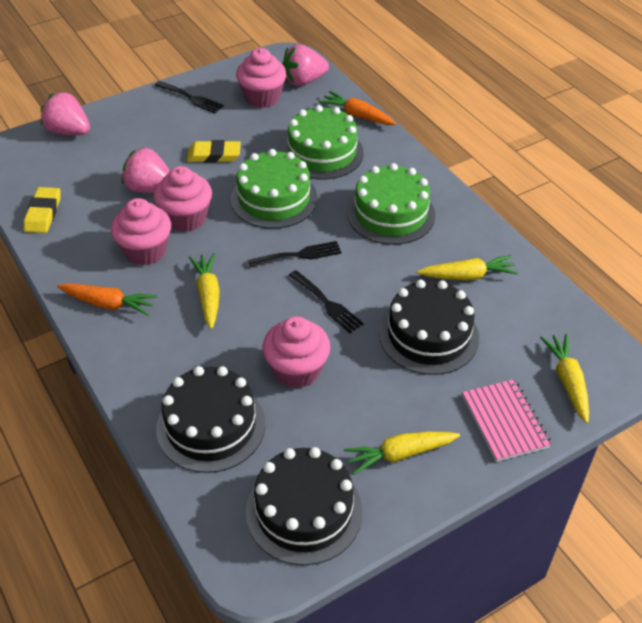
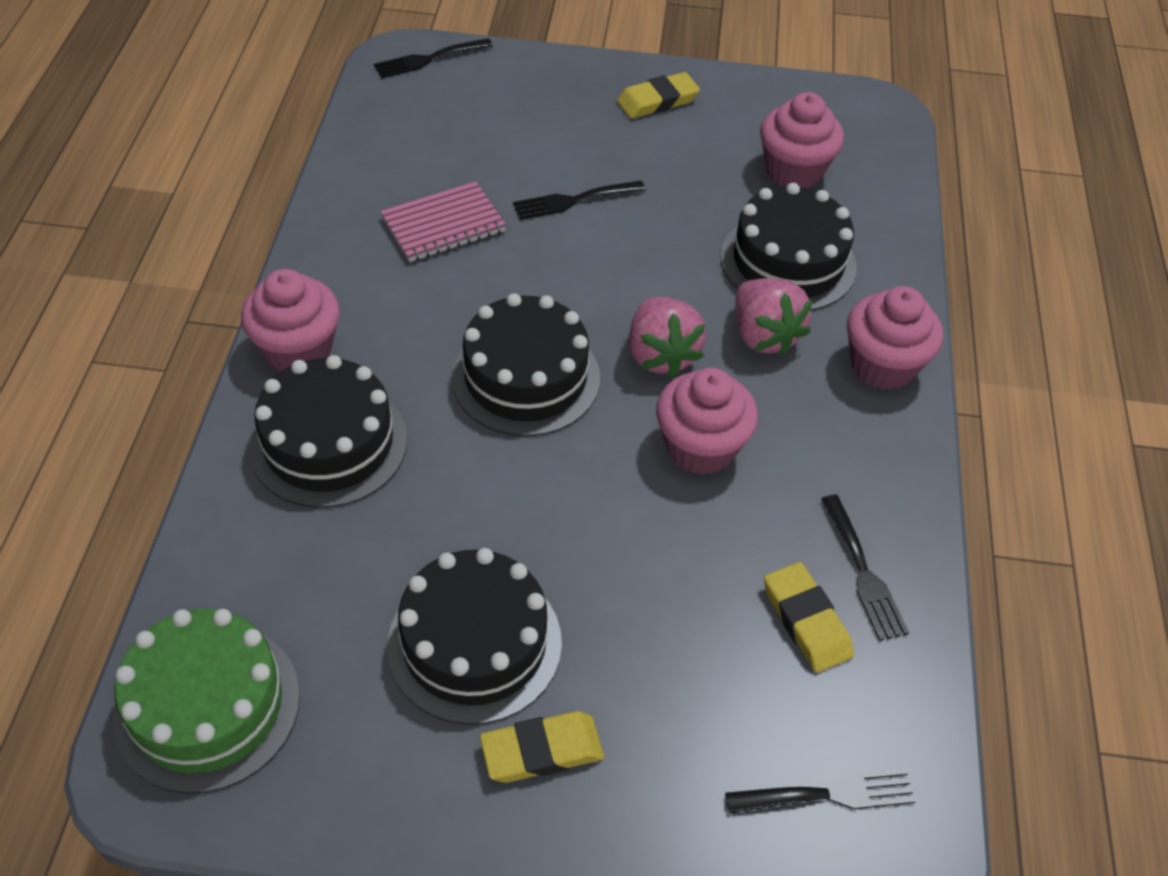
black cake: [156,366,265,473] [246,447,362,565] [379,280,479,375] = 3 -> [249,355,407,508] [387,548,562,725] [451,293,600,436] [720,183,857,310] = 4
black fork: [155,81,224,113] [247,241,342,267] [289,270,364,333] = 3 -> [374,38,493,79] [513,181,645,220] [725,769,916,814] [821,495,909,641] = 4
green cake: [231,149,317,229] [281,105,364,180] [347,163,435,245] = 3 -> [113,609,300,794] = 1
orange carrot: [57,283,157,316] [319,91,396,125] = 2 -> none = 0
pink strawberry: [41,92,90,135] [122,147,170,193] [282,44,329,86] = 3 -> [629,297,706,378] [735,278,812,356] = 2
yellow carrot: [189,253,220,329] [344,432,460,475] [417,255,518,280] [540,334,589,423] = 4 -> none = 0
yellow eraser: [24,187,60,233] [187,140,241,163] = 2 -> [480,711,604,783] [617,72,700,119] [764,562,854,673] = 3

